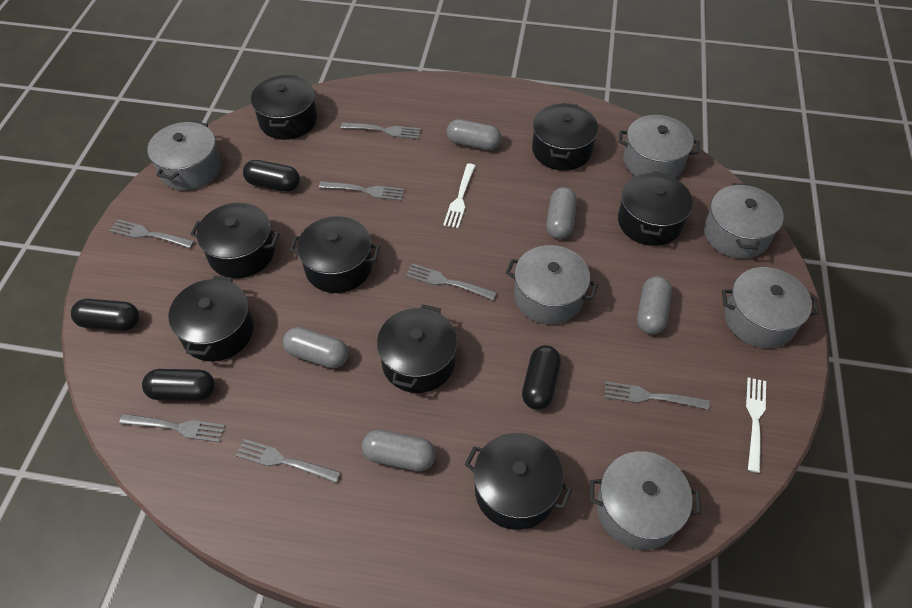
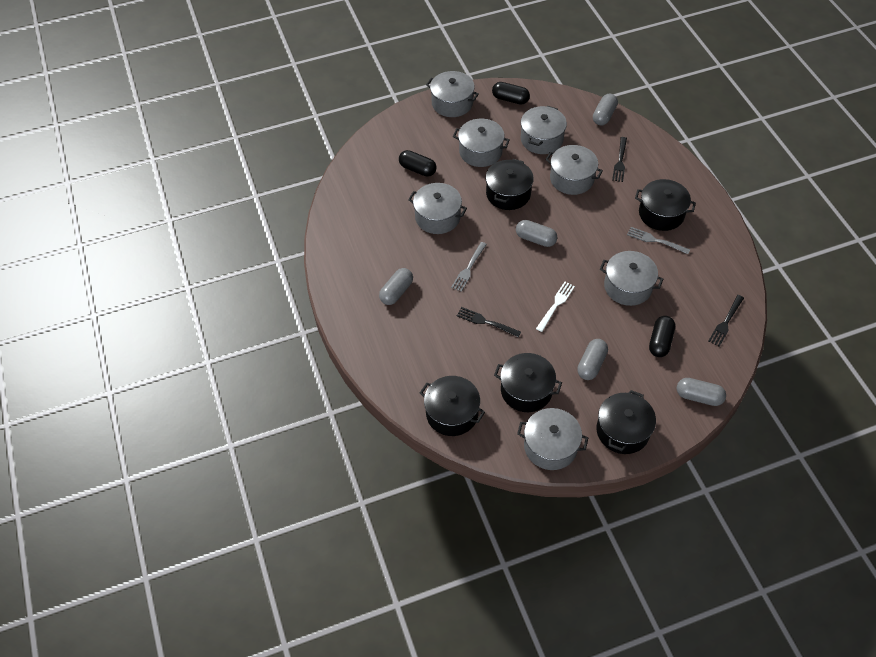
black capsule: [71,299,139,331] [142,369,215,401] [243,160,300,192] [522,345,561,410] = 4 -> [399,150,437,177] [492,82,530,105] [649,316,675,357] = 3
black fork: none = 0 -> [457,307,521,337] [612,137,627,182] [708,295,744,347] = 3
black pot: [168,276,254,361] [190,203,279,278] [251,75,317,140] [290,216,380,293] [377,304,457,393] [465,433,572,530] [532,103,598,171] [618,171,693,246] = 8 -> [420,376,485,436] [485,159,534,210] [494,353,562,412] [596,390,656,454] [635,179,696,231] = 5
grey fork: [110,219,195,248] [119,414,225,442] [236,439,341,483] [319,181,404,201] [341,122,421,139] [406,264,496,300] [604,381,709,410] = 7 -> [451,242,487,292] [627,227,690,254] = 2
grey pot: [147,121,221,191] [506,245,598,325] [590,451,701,550] [619,115,700,178] [704,183,784,259] [722,267,819,348] = 6 -> [408,183,467,234] [426,71,479,117] [453,119,510,167] [517,408,588,470] [521,106,567,154] [545,145,603,195] [600,251,663,306] = 7
white fork: [443,163,475,228] [746,377,766,473] = 2 -> [536,282,575,332] = 1

